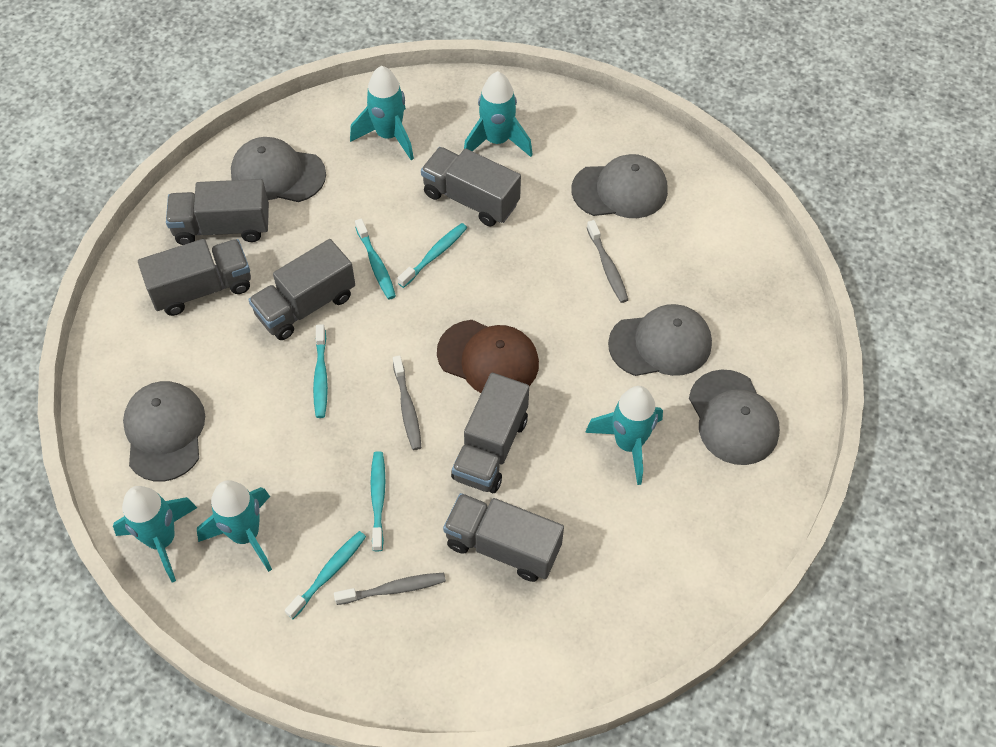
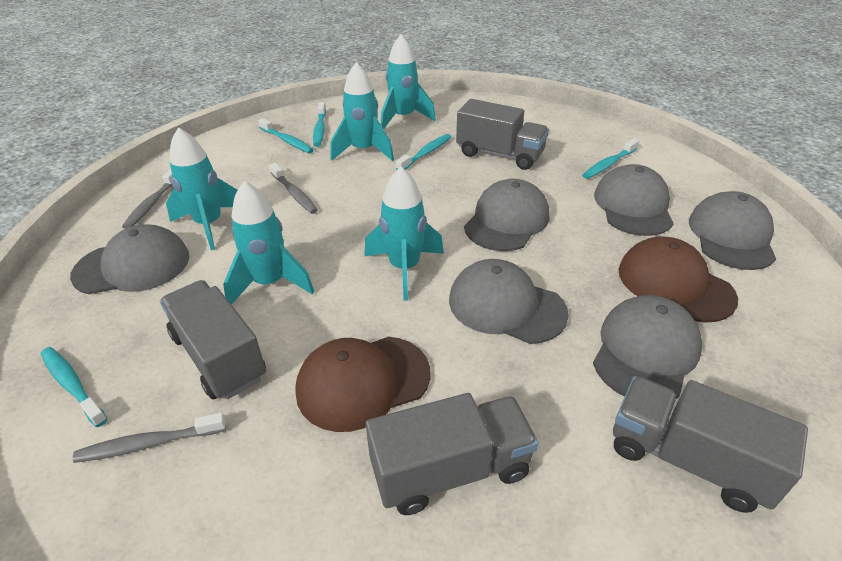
brown cap: [437,320,539,393] = 1 -> [295,337,430,432] [619,236,738,323] = 2
grey cap: [123,381,205,481] [231,137,326,202] [571,154,668,218] [608,304,712,376] [689,370,780,465] = 5 -> [70,224,189,294] [449,259,569,344] [464,179,549,251] [593,295,702,399] [594,164,674,236] [689,191,776,270] = 6
grey truck: [138,239,251,316] [166,179,269,245] [248,239,355,340] [421,147,521,226] [443,493,564,582] [451,373,529,493] = 6 -> [160,280,266,400] [366,393,538,515] [456,99,549,170] [613,376,808,513] = 4

